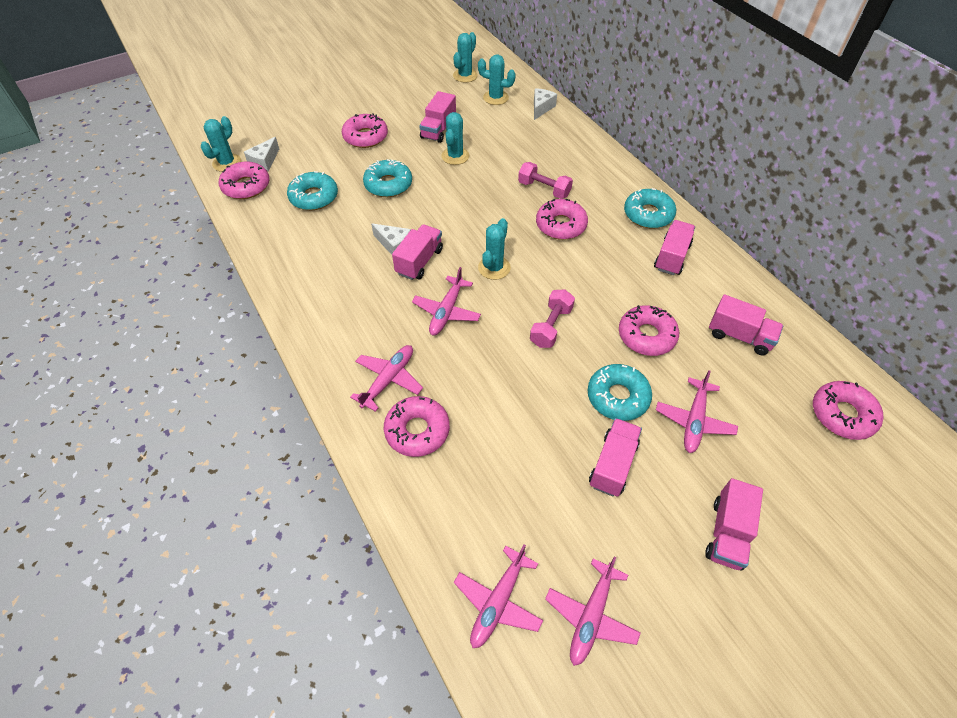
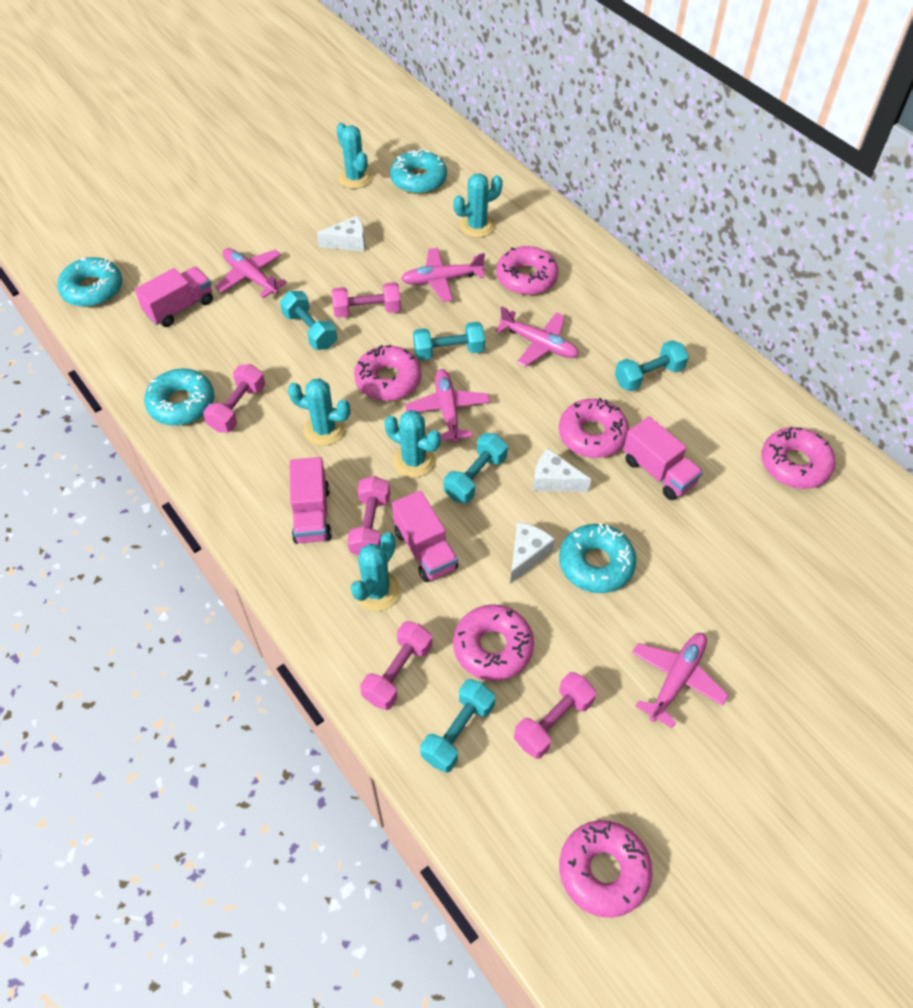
pink dumbbell: [518,162,573,199] [530,289,575,348] = 2 -> [203,364,265,432] [332,282,401,318] [347,476,390,556] [360,621,432,710] [514,672,596,759] = 5
pink truck: [392,224,443,280] [419,91,456,143] [589,418,642,497] [654,220,695,275] [705,478,763,571] [709,294,783,355] = 6 -> [135,267,213,327] [289,457,332,544] [392,490,458,582] [623,416,703,500] = 4
turquoise dumbbell: none = 0 -> [280,291,337,350] [413,322,485,360] [420,679,495,773] [444,433,508,503] [615,340,689,391] = 5

